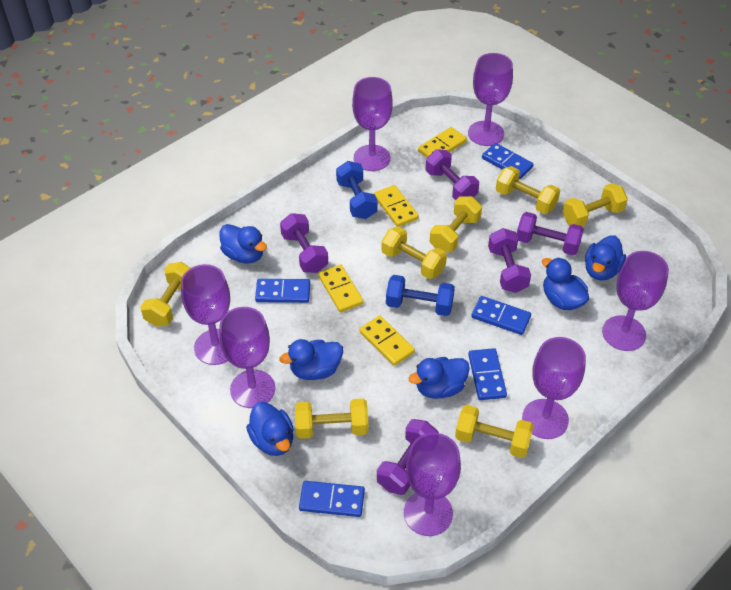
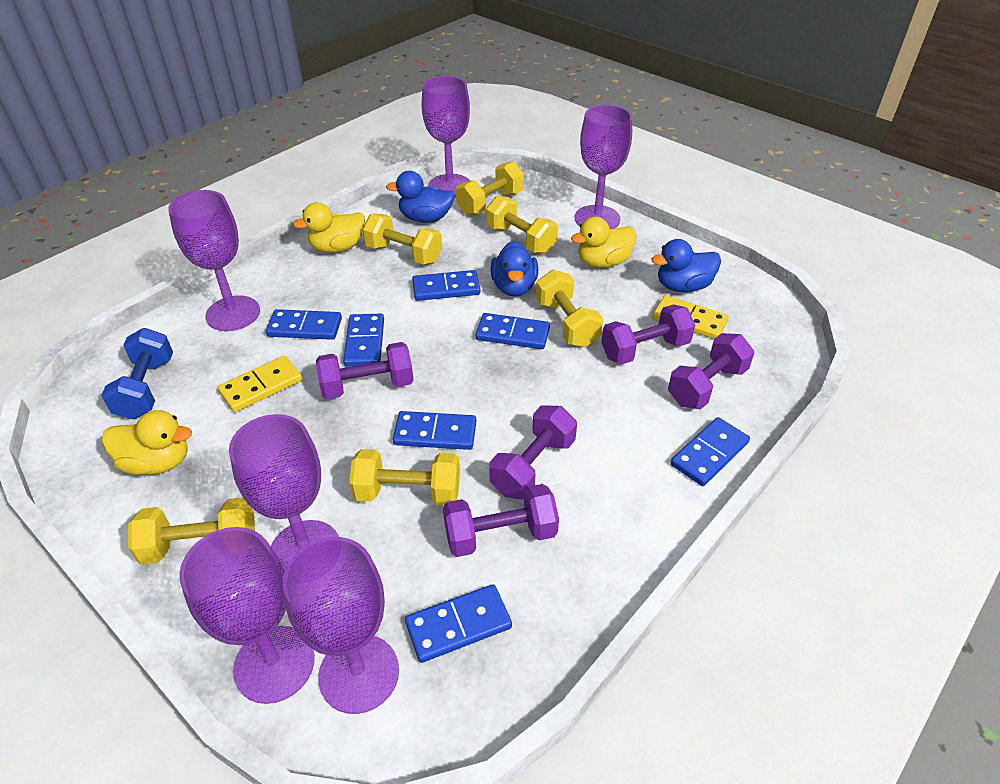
blue domino: [255,279,310,303] [299,481,365,517] [468,348,507,400] [471,296,531,335] [482,143,534,179] = 5 -> [266,309,342,340] [343,314,384,367] [393,411,476,450] [405,584,512,663] [412,270,480,301] [476,313,550,349] [670,417,750,486] = 7
blue duck: [220,224,267,264] [246,401,294,456] [279,339,343,380] [409,357,470,399] [542,258,589,310] [585,235,626,280] = 6 -> [386,171,455,223] [490,241,538,296] [652,239,721,292] = 3
blue dumbbell: [336,161,378,219] [386,275,455,316] = 2 -> [101,328,173,419] = 1
purple goblet: [181,264,230,365] [219,307,275,408] [352,77,393,171] [404,433,461,536] [468,53,513,146] [522,337,586,439] [602,251,669,351] = 7 -> [168,190,260,331] [179,527,315,704] [229,414,339,571] [283,537,399,714] [422,76,470,198] [575,105,632,229] = 6
yellow domino: [318,265,364,312] [359,315,415,366] [374,185,419,227] [418,127,467,157] = 4 -> [218,356,302,412] [653,295,729,339] = 2
yellow duck: none = 0 -> [102,410,192,475] [293,202,365,253] [571,217,636,268] = 3
yellow dumbbell: [140,262,190,327] [295,398,369,439] [382,226,447,279] [430,196,482,252] [455,405,534,458] [496,166,560,214] [563,183,628,227] = 7 -> [128,497,255,565] [349,449,460,505] [362,214,442,265] [456,161,524,215] [486,195,558,254] [536,270,603,347] = 6

